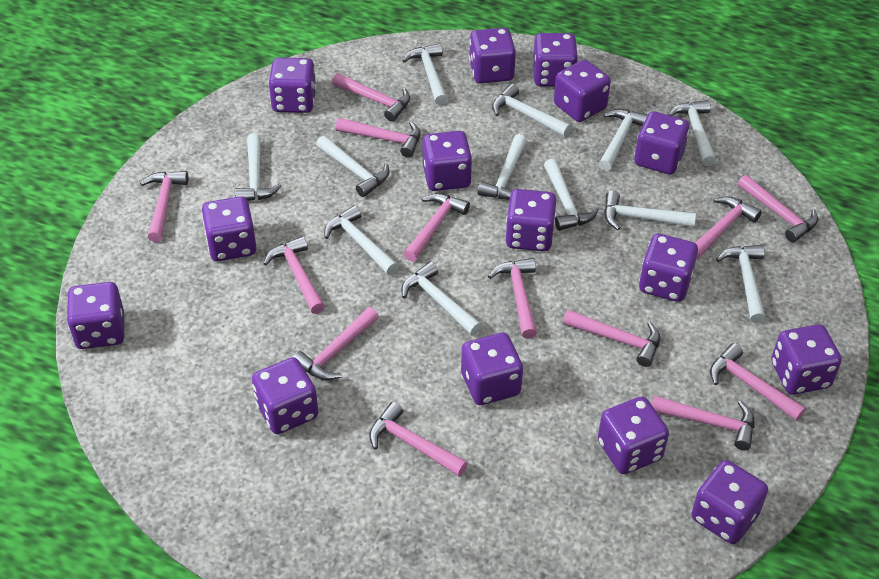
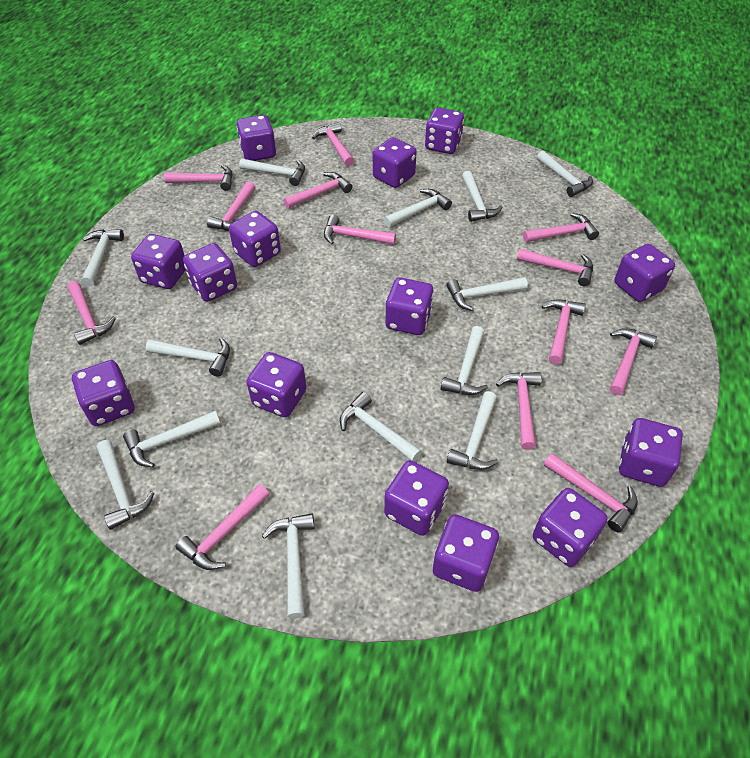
purple dice: [67,282,124,349] [202,196,257,261] [252,357,318,434] [268,57,316,113] [423,131,472,191] [461,333,523,405] [469,28,516,83] [506,189,557,251] [532,33,578,87] [554,60,611,122] [598,396,669,474] [634,111,689,174] [639,233,698,302] [691,460,768,544] [771,324,842,395] = 15 -> [72,360,135,426] [131,234,186,289] [183,243,237,302] [229,211,281,267] [237,115,276,161] [247,352,306,417] [373,137,417,188] [384,460,449,536] [386,278,434,335] [425,108,464,154] [433,515,499,592] [533,488,608,567] [614,244,675,302] [619,418,683,487] = 14
white hammer: [235,133,281,201] [316,136,389,197] [324,205,398,275] [401,262,482,335] [402,43,448,105] [478,134,527,200] [492,84,571,136] [544,159,599,231] [599,109,648,171] [604,191,696,230] [668,100,716,166] [716,245,766,323] = 12 -> [81,229,124,286] [97,440,154,530] [123,411,220,468] [146,338,230,377] [239,158,305,186] [262,513,314,619] [340,392,422,462] [384,189,452,227] [441,326,488,395] [446,277,528,311] [447,391,498,470] [462,171,503,222] [537,151,593,197] = 13

